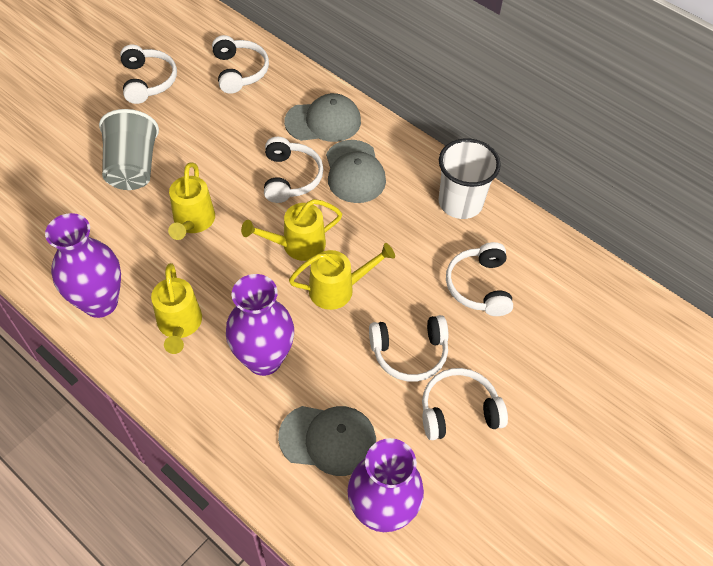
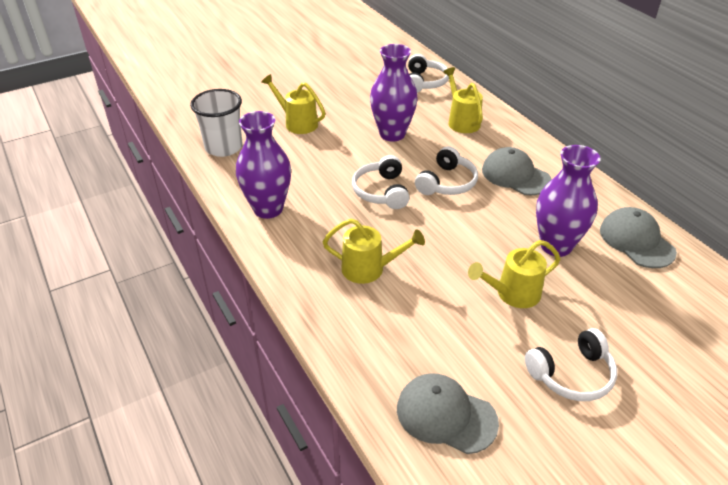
grey cup: [99,109,159,190] = 1 -> none = 0
white headphones: [120,44,177,104] [212,35,269,94] [264,137,323,203] [369,315,449,382] [422,368,508,440] [446,242,513,316] = 6 -> [352,155,410,209] [408,54,449,93] [415,146,478,195] [525,328,617,401] = 4

